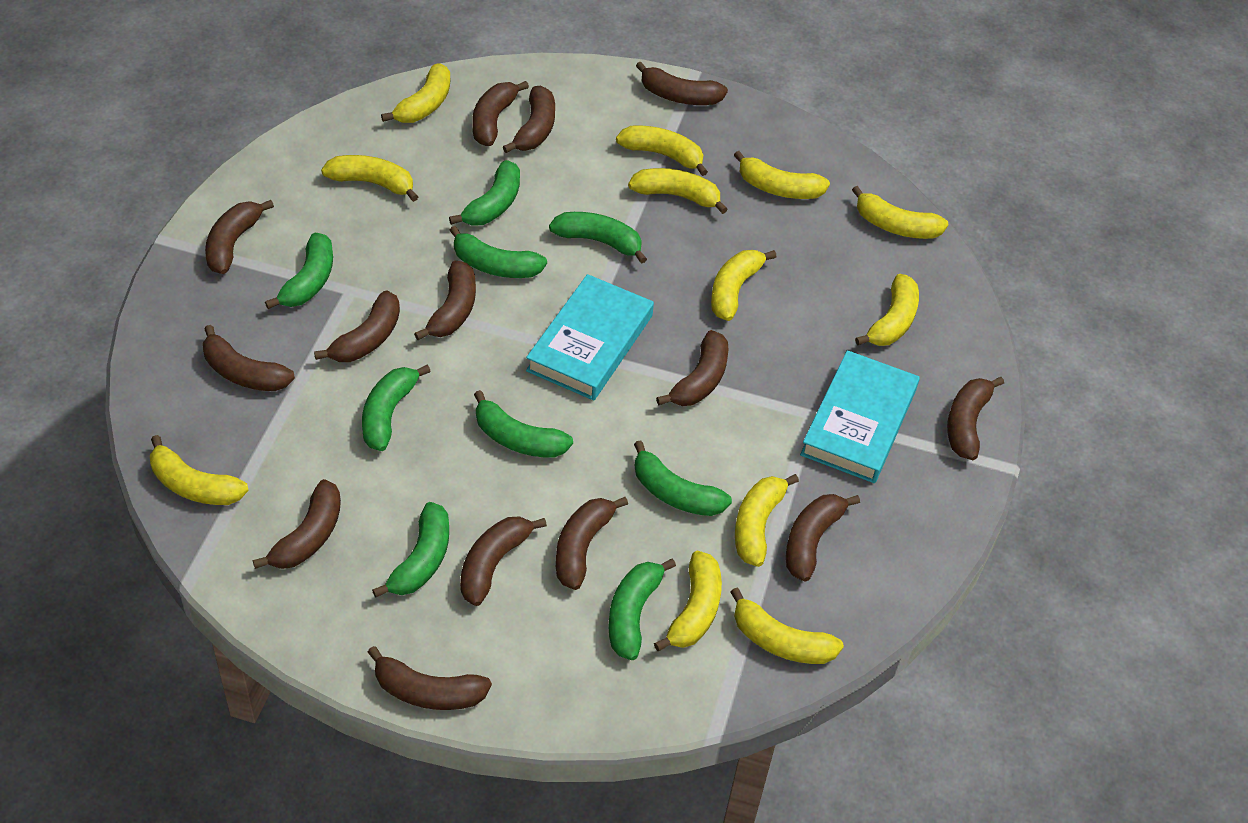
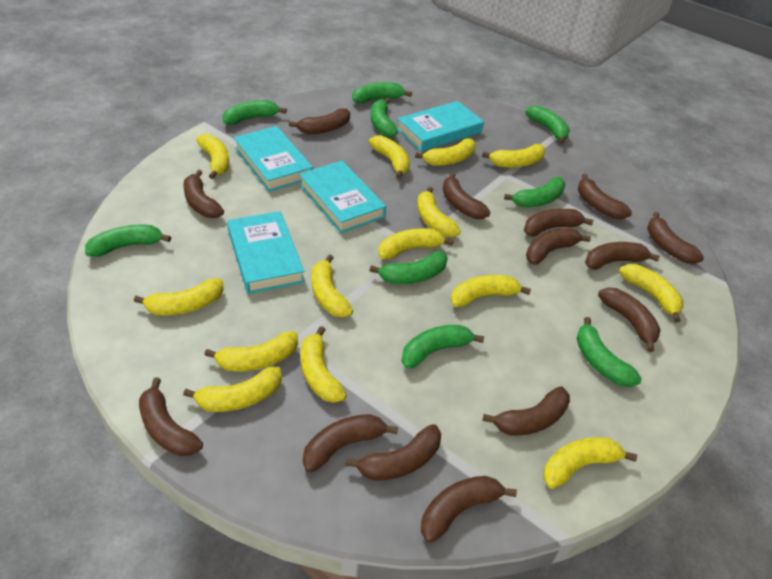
turquoise book: [526,274,654,401] [800,350,920,483] = 2 -> [227,211,305,294] [234,126,313,192] [299,161,386,233] [397,101,484,152] = 4
yellow banana: [150,435,249,505] [321,155,418,202] [381,63,450,123] [616,125,708,176] [628,168,728,214] [654,551,722,651] [711,250,776,321] [730,587,844,664] [734,151,830,199] [735,474,799,567] [852,186,948,239] [855,274,919,346] = 12 -> [134,279,224,315] [183,366,282,412] [196,134,229,179] [205,331,298,372] [301,326,347,403] [312,254,353,317] [369,135,410,179] [378,228,454,260] [415,138,476,166] [417,187,461,237] [451,275,531,307] [482,144,546,168] [543,437,637,489] [619,264,684,323] = 14

